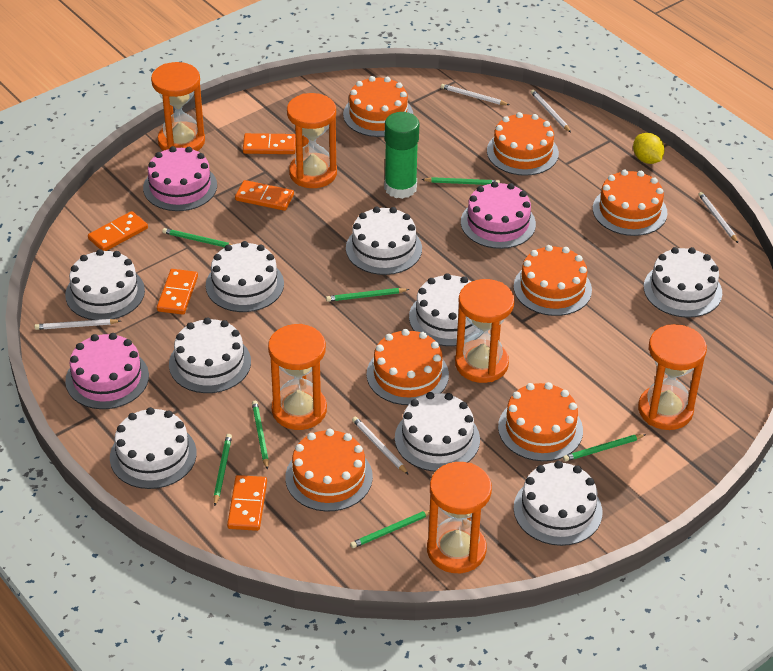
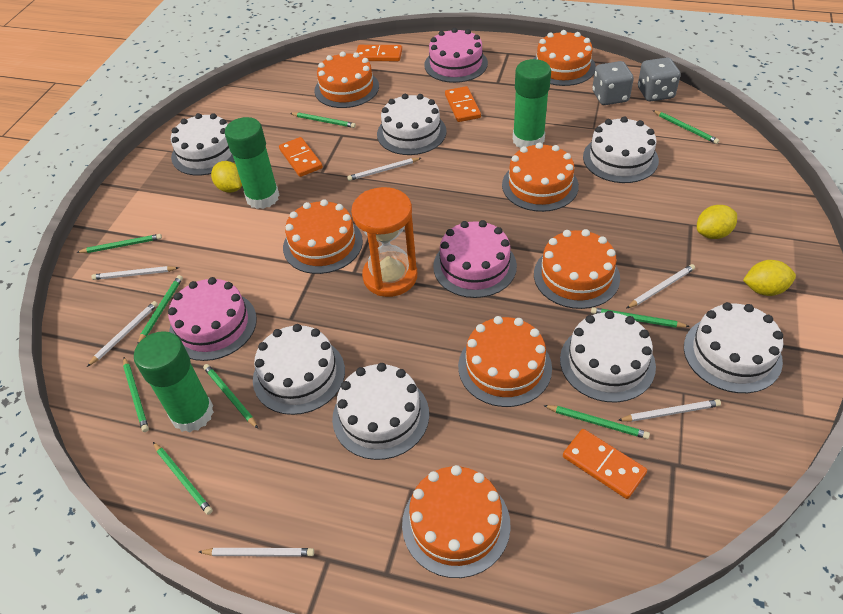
green glue stick: [384,112,419,199] = 1 -> [134,331,214,432] [225,117,280,209] [513,59,551,148] = 3
green pencil: [162,228,233,247] [214,434,232,506] [252,401,269,470] [326,288,409,302] [350,510,430,548] [421,177,500,185] [563,434,646,462] = 7 -> [76,234,162,253] [123,357,149,432] [137,275,183,345] [153,442,213,515] [203,364,258,428] [290,112,356,128] [543,405,650,439] [591,307,690,328] [652,110,719,144] = 9
grey dice: none = 0 -> [592,61,634,105] [638,58,681,102] = 2
orange domino: [88,211,148,251] [157,269,198,315] [227,475,267,531] [235,180,294,211] [243,133,296,154] = 5 -> [279,137,323,177] [356,45,402,61] [445,86,481,122] [563,429,647,499] = 4
orange hourglass: [151,62,205,151] [268,324,327,430] [287,93,337,188] [427,462,492,573] [455,279,514,383] [638,324,707,430] = 6 -> [351,187,417,297] = 1
white cake: [65,249,145,320] [110,407,197,489] [169,318,251,393] [206,241,284,312] [346,207,422,275] [395,392,480,472] [409,273,480,346] [514,461,602,546] [644,247,722,318] = 9 -> [171,113,235,176] [253,324,345,415] [332,363,429,460] [377,94,447,155] [560,311,656,402] [583,116,659,183] [684,302,783,393] = 7
white pencil: [34,319,120,330] [352,417,409,475] [441,84,509,105] [531,89,571,132] [699,192,738,243] = 5 -> [87,301,158,367] [91,266,179,280] [199,548,314,557] [347,158,421,181] [617,399,721,422] [626,264,695,309] = 6
yellow lemon: [633,133,665,164] = 1 -> [211,161,242,193] [697,205,737,239] [743,260,796,296] = 3

